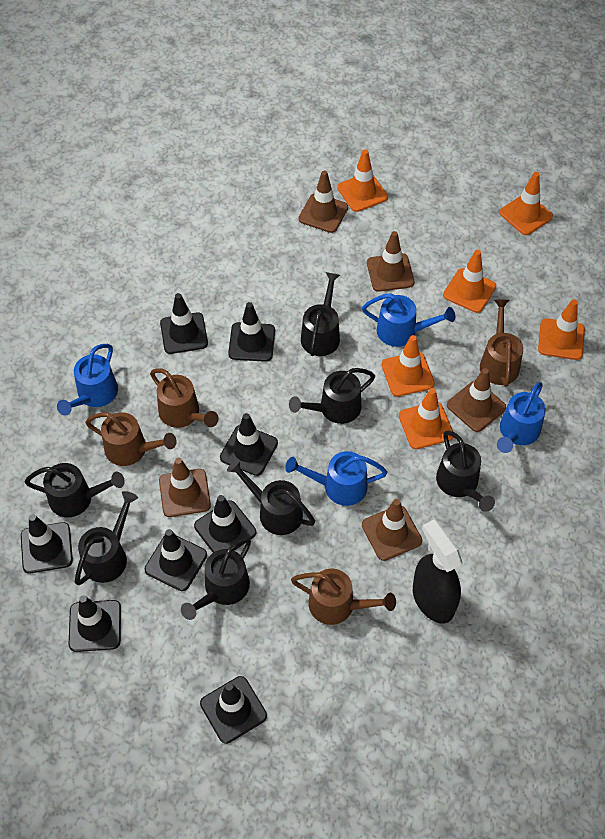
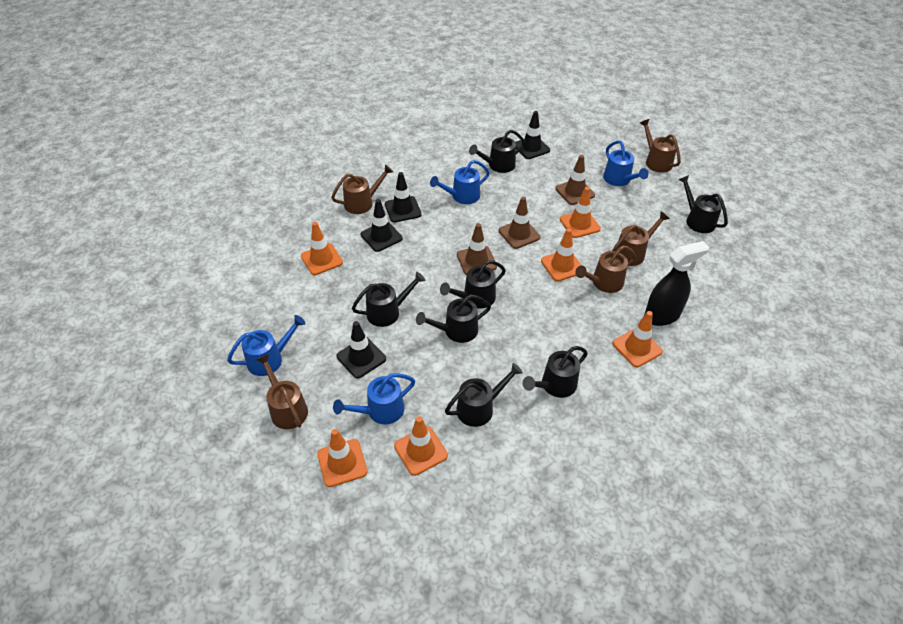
black traffic cone: [21,514,73,574] [69,595,121,652] [145,529,207,591] [160,293,208,354] [194,495,256,553] [200,676,267,744] [220,413,278,476] [228,302,275,362] = 8 -> [337,321,386,379] [361,199,403,252] [385,172,422,222] [515,111,550,159] = 4
brown traffic cone: [159,458,211,517] [298,171,348,233] [362,499,422,561] [367,231,414,292] [447,368,506,432] = 5 -> [457,223,497,275] [499,197,541,249] [555,155,595,205] = 3
brown watering can: [85,412,177,466] [150,368,219,428] [291,569,396,625] [480,300,523,387] = 4 -> [256,354,308,429] [331,165,393,214] [575,246,636,293] [612,212,670,266] [640,119,681,173] = 5

